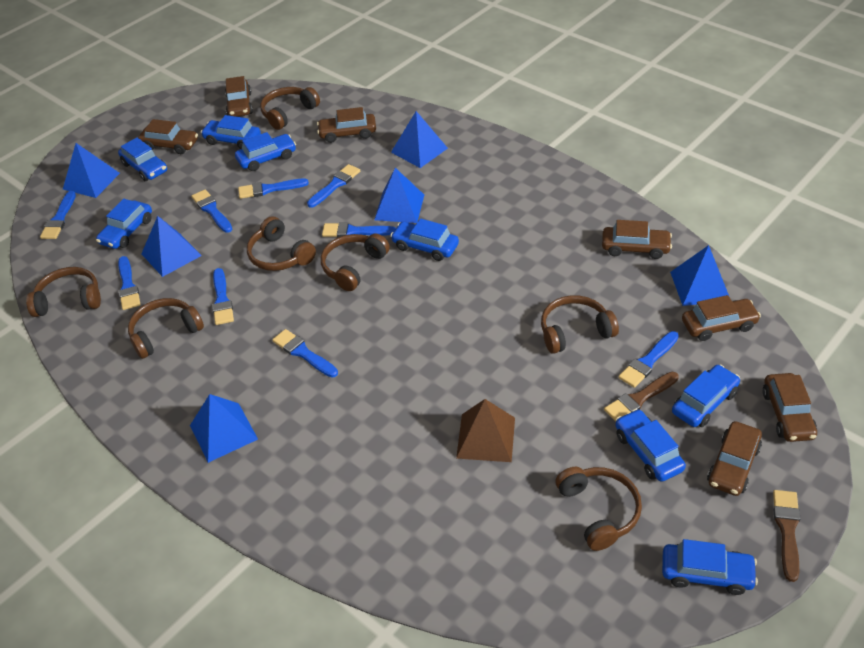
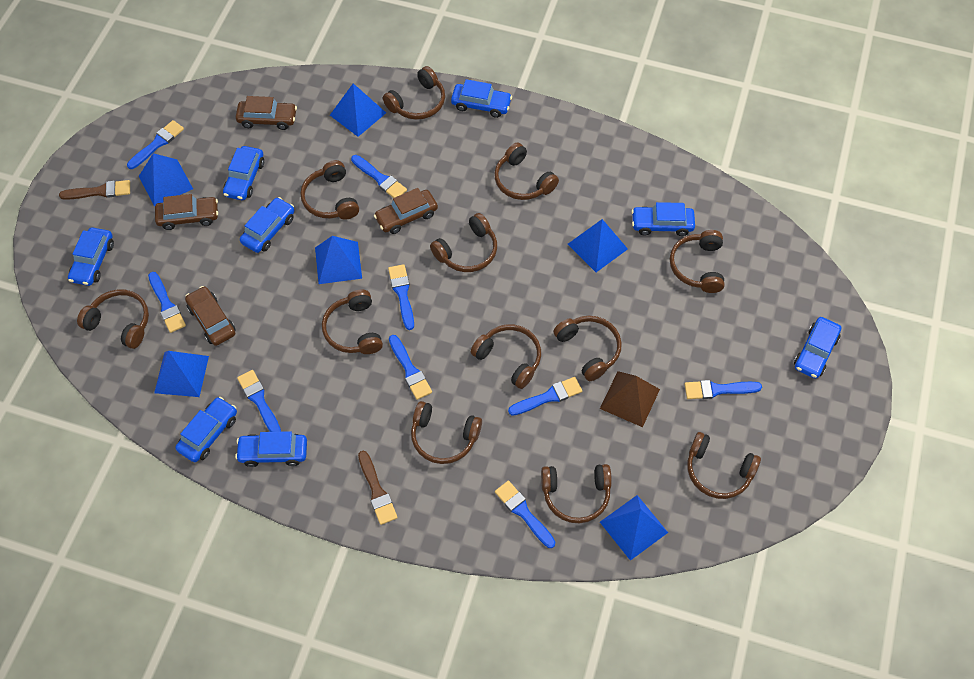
brown car: [138,119,198,154] [225,76,253,117] [317,107,376,143] [602,220,672,259] [682,295,761,341] [707,421,762,496] [763,373,817,442] = 7 -> [155,194,218,230] [185,286,236,346] [236,96,297,130] [374,188,438,234] = 4
brown headphones: [26,267,101,317] [128,298,204,359] [247,216,316,271] [260,87,320,130] [321,234,390,291] [541,295,619,354] [555,467,642,551] = 7 -> [77,289,149,349] [300,160,359,220] [322,289,383,354] [383,66,445,120] [411,401,482,464] [430,213,497,272] [471,324,541,389] [494,142,559,200] [541,464,612,523] [553,316,622,381] [670,230,725,293] [687,432,761,499] = 12

